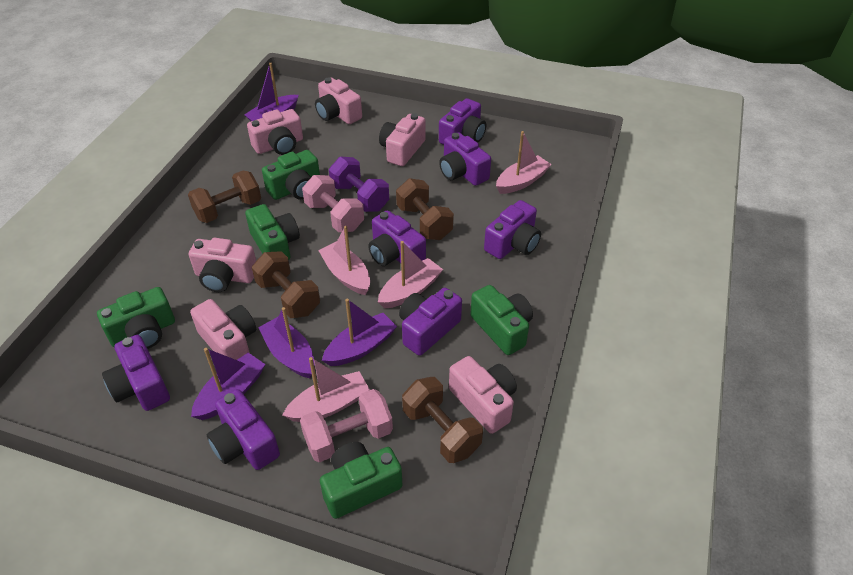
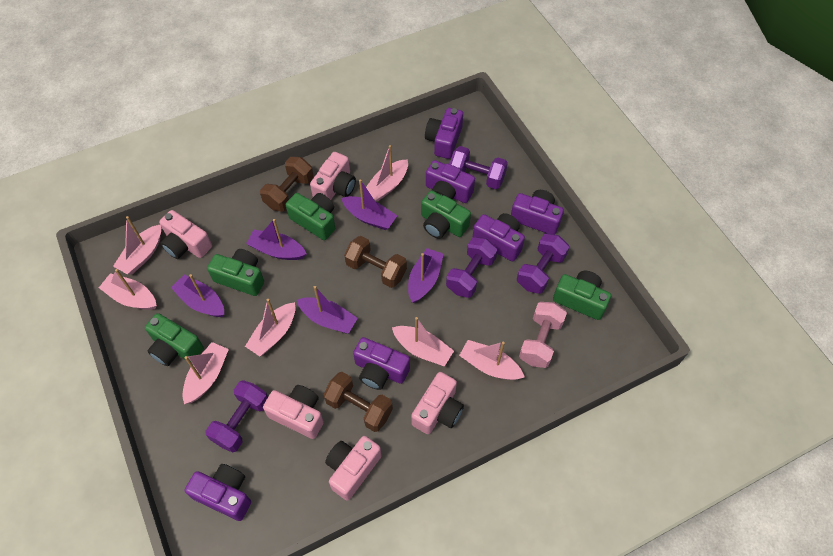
brown dumbbell: [188,171,261,223] [252,251,320,318] [396,178,454,240] [402,377,483,463] = 4 -> [260,157,314,212] [323,372,393,432] [344,236,407,288] = 3
pink boat: [283,357,370,422] [318,226,370,295] [378,241,443,309] [496,131,552,194] = 4 -> [99,269,157,310] [113,216,161,274] [182,342,229,404] [245,299,295,357] [366,145,408,202] [392,317,454,367] [459,340,525,380] = 7
pink camera: [189,238,256,292] [190,299,256,360] [247,109,303,155] [315,78,362,124] [379,113,426,166] [449,356,517,434] = 6 -> [159,210,212,259] [263,385,324,439] [310,152,356,200] [325,436,382,500] [411,372,464,434] = 5
pink dumbbell: [300,389,393,462] [302,175,364,232] = 2 -> [519,302,567,368] = 1
purple boat: [191,348,266,420] [244,63,299,121] [258,307,315,378] [322,299,397,366] = 4 -> [171,274,224,317] [246,219,307,260] [297,286,358,334] [341,179,397,230] [408,248,444,303] = 5
purple camera: [102,335,170,411] [207,389,280,470] [368,210,426,266] [399,288,462,356] [439,98,486,145] [439,132,491,186] [484,200,541,259] = 7 -> [185,464,251,521] [353,337,410,390] [425,108,463,159] [426,160,475,203] [473,213,525,261] [511,190,564,235] = 6
purple dumbbell: [329,156,389,212] = 1 -> [205,380,268,453] [446,237,498,298] [450,146,508,189] [517,234,569,294] = 4

